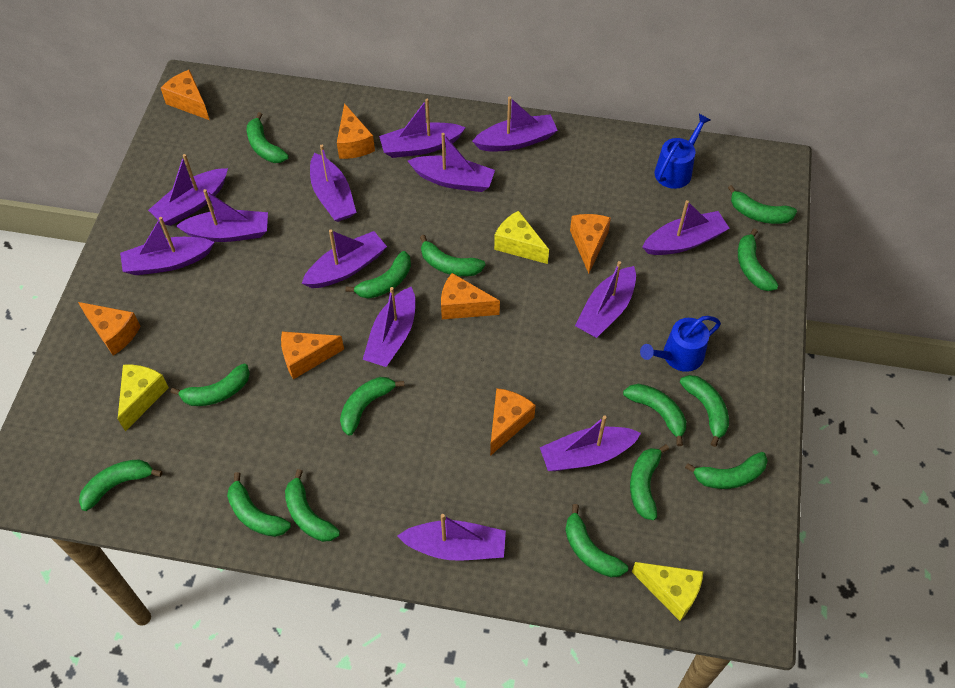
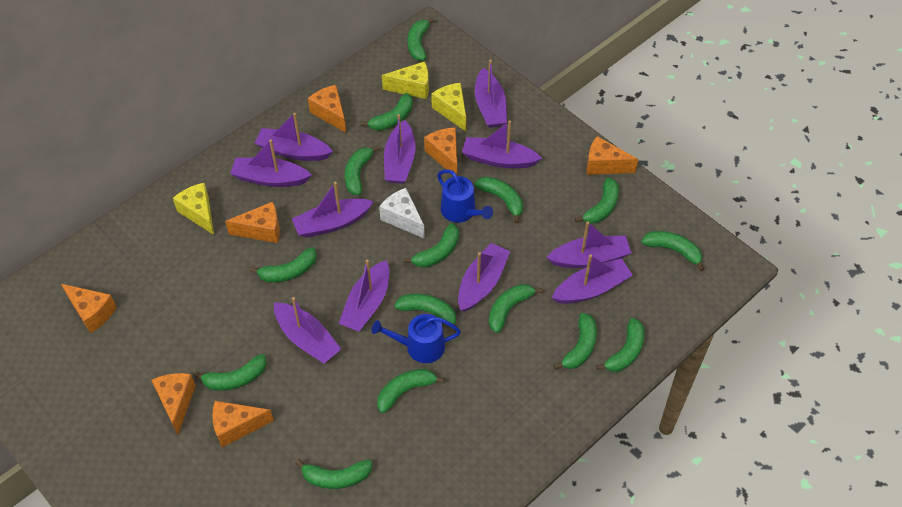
purple boat: [120,217,214,275] [148,154,228,226] [176,189,268,242] [301,230,387,288] [310,145,357,222] [363,287,415,367] [379,99,466,158] [397,514,506,561] [408,133,495,192] [472,96,558,151] [540,415,641,471] [575,261,636,338] [642,200,730,255] = 13 -> [230,139,311,187] [255,113,333,161] [274,297,341,364] [292,182,374,238] [339,260,389,331] [384,114,415,184] [458,243,510,312] [462,121,542,168] [475,59,507,128] [546,221,632,268] [552,254,633,304] = 11
white cheese: none = 0 -> [379,188,425,239] = 1

